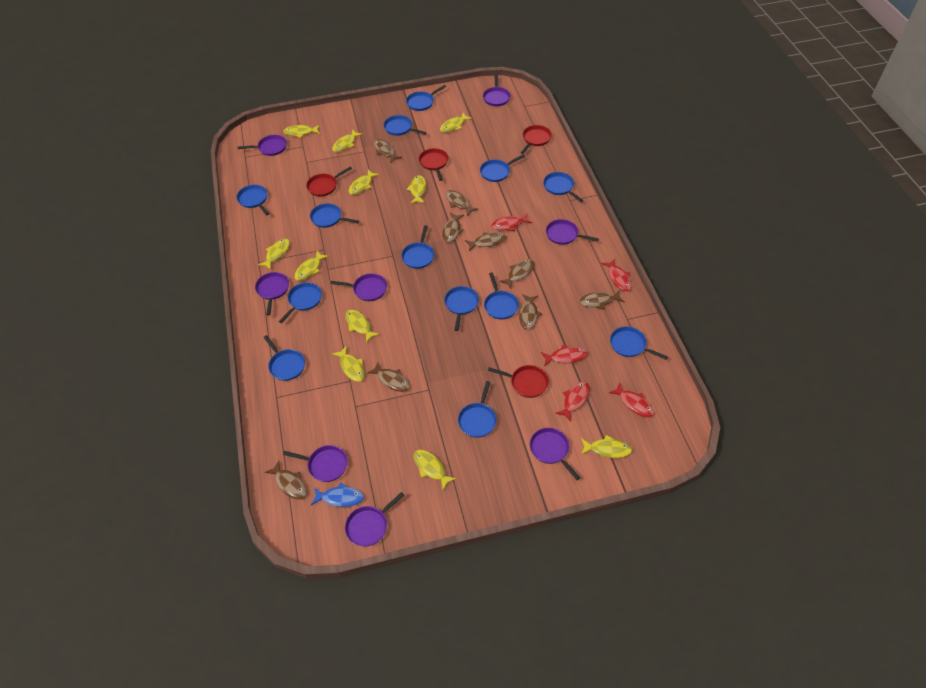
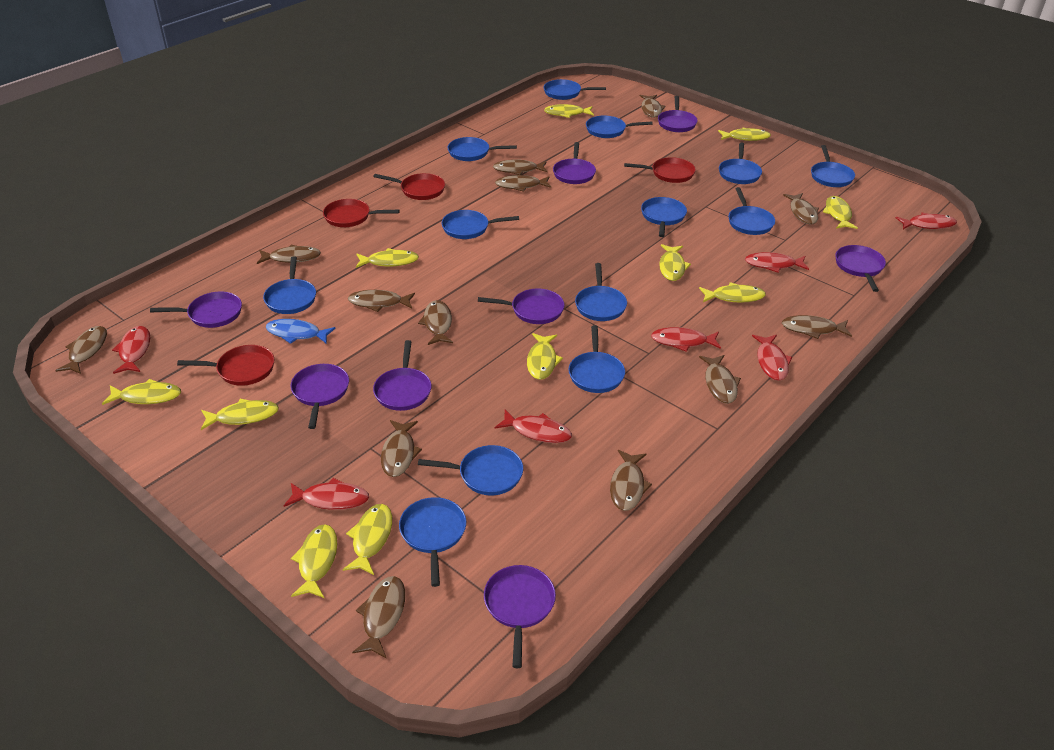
brown fish: [265,461,306,500] [367,362,410,392] [374,139,402,163] [442,213,464,242] [446,190,478,216] [465,232,507,251] [499,259,534,289] [519,294,542,330] [580,290,625,310] = 9 -> [55,326,107,374] [257,244,321,264] [348,290,415,312] [352,576,405,659] [381,420,422,477] [418,300,453,345] [493,159,548,175] [495,175,551,192] [610,450,652,511] [640,95,666,118] [699,355,741,404] [782,315,852,339] [783,193,819,225] = 13
red fish: [491,213,532,231] [541,345,588,366] [555,382,590,422] [601,259,632,291] [609,382,654,417] = 5 -> [112,326,150,374] [284,478,369,510] [495,410,572,443] [651,327,721,352] [745,252,809,273] [752,335,792,381] [896,212,957,229] = 7

